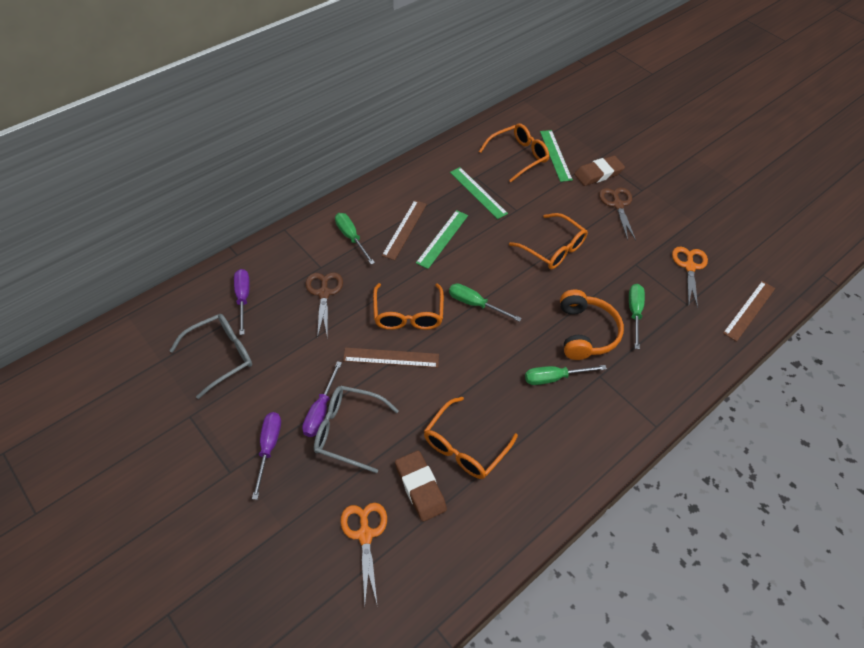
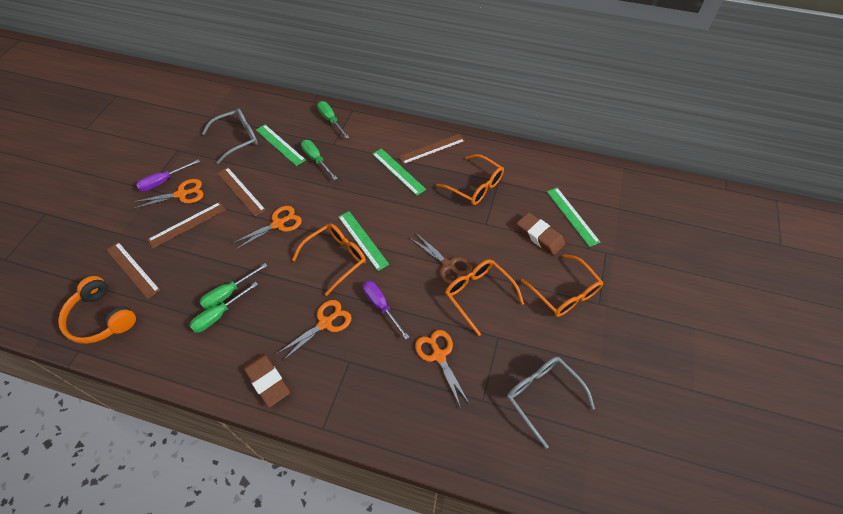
brown ruler: [343,348,439,368] [382,200,427,260] [723,281,775,342] = 3 -> [107,242,160,299] [147,202,226,248] [217,167,266,216] [398,134,465,165] = 4
brown scissors: [305,272,343,338] [599,188,636,241] = 2 -> [410,233,473,285] = 1
green ruler: [416,210,468,269] [450,167,508,219] [540,130,573,182] = 3 -> [256,125,306,166] [338,211,389,271] [372,148,426,196] [547,188,600,247] = 4
orange scissors: [340,503,387,603] [672,246,708,308] = 2 -> [133,179,203,209] [231,206,302,250] [277,300,352,361] [415,330,469,408] = 4
purple screwdriver: [234,269,250,335] [252,412,281,500] [302,361,342,437] = 3 -> [136,159,200,192] [363,281,409,339] = 2

